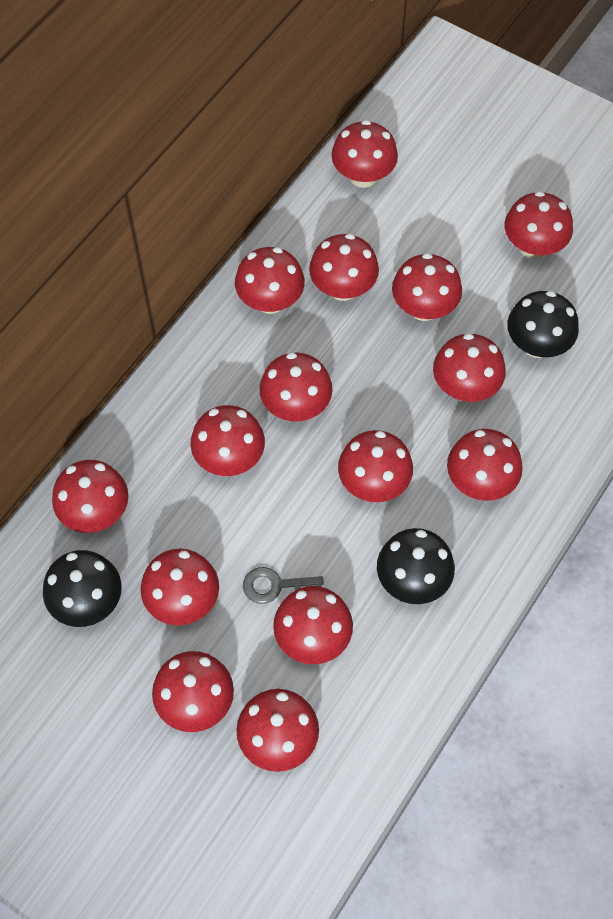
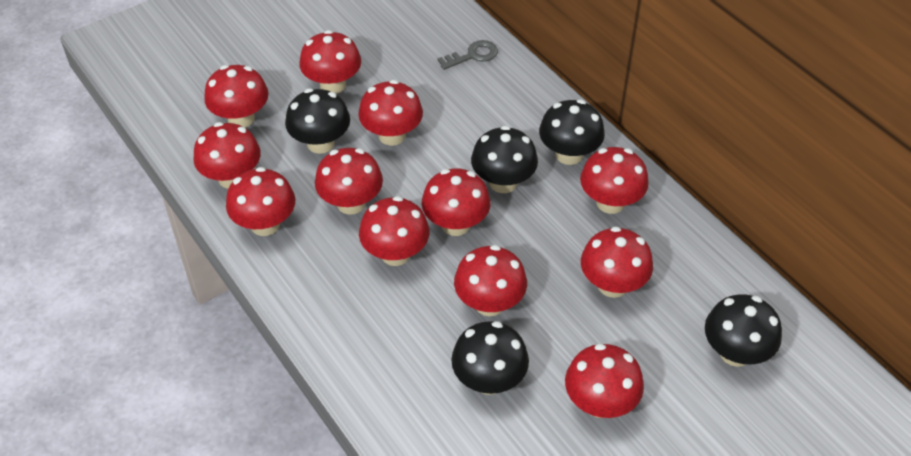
black mushroom: [43,550,122,627] [377,528,455,604] [507,291,579,358] = 3 -> [285,88,350,154] [451,321,529,395] [471,126,538,193] [539,99,605,165] [705,294,782,367] = 5
red mushroom: [52,460,129,533] [141,549,219,626] [152,651,234,732] [191,405,265,476] [235,247,305,314] [236,689,319,772] [259,353,333,422] [273,586,353,664] [309,233,379,301] [331,120,398,188] [338,430,413,502] [392,253,462,321] [433,333,506,402] [447,429,522,501] [505,191,573,259] = 15 -> [193,122,261,189] [204,65,269,128] [226,167,295,236] [299,30,361,94] [315,148,383,215] [358,80,423,146] [359,196,430,266] [422,168,491,236] [454,245,527,317] [565,343,644,418] [580,147,649,214] [581,226,653,298] = 12

